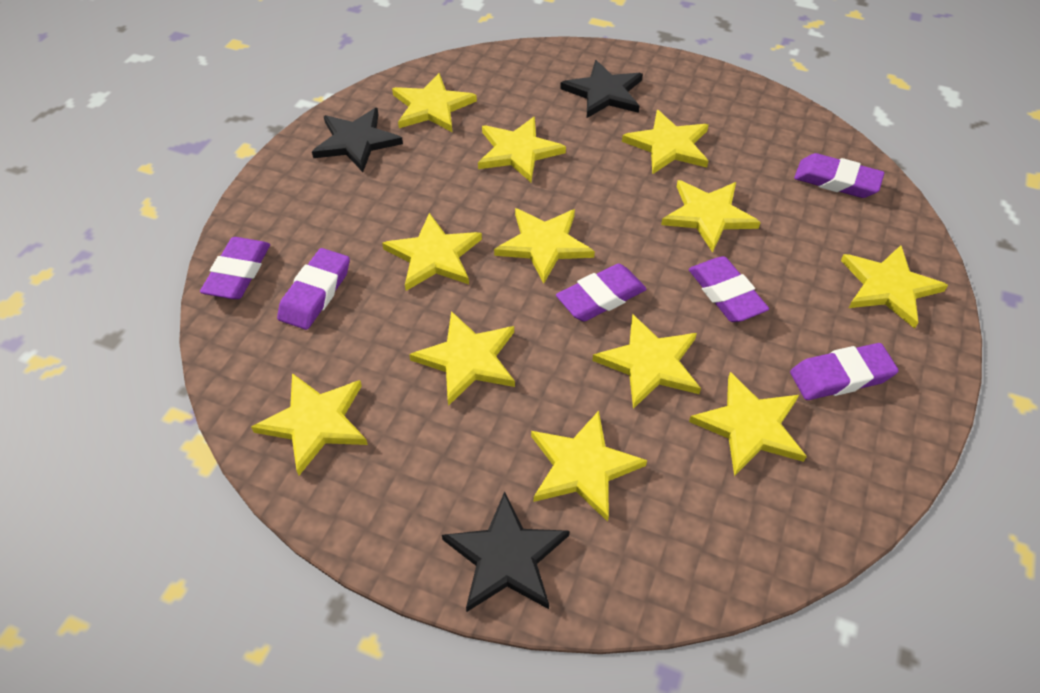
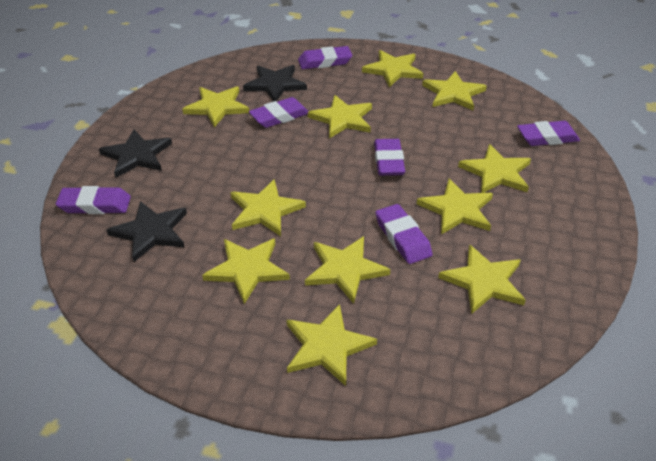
yellow star: [251,373,368,475] [382,213,482,291] [392,73,477,132] [409,311,515,406] [478,117,566,182] [494,208,595,284] [531,411,647,522] [592,314,701,409] [622,110,709,174] [661,180,761,252] [689,372,807,476] [841,245,948,329] = 12 -> [182,86,249,127] [202,239,290,304] [230,179,306,236] [287,304,377,386] [305,236,391,304] [308,95,372,138] [362,50,423,87] [417,179,493,235] [422,71,487,110] [438,245,526,314] [458,144,531,193] = 11

